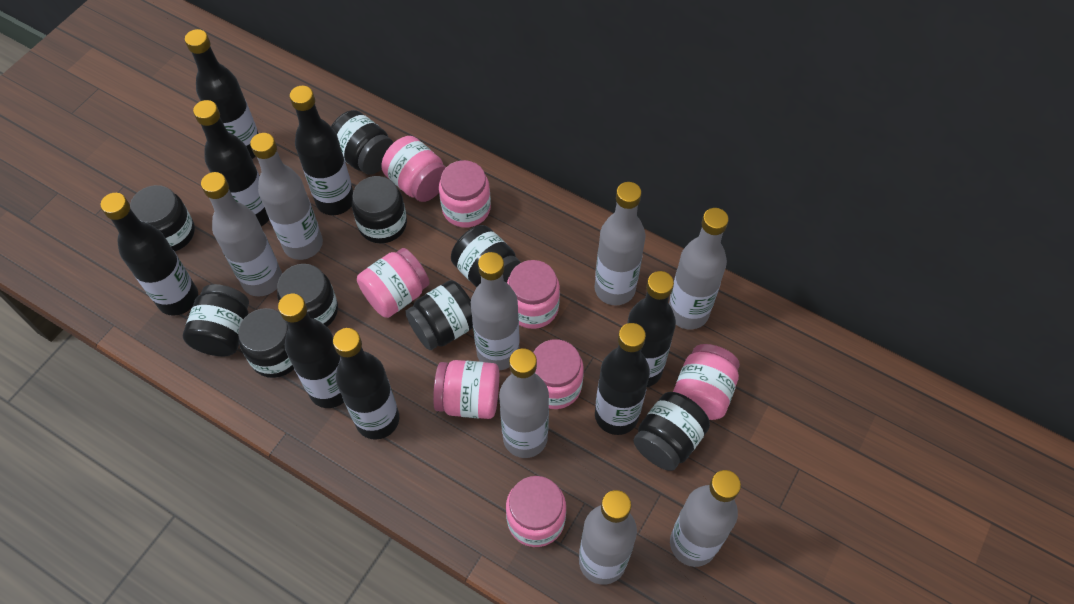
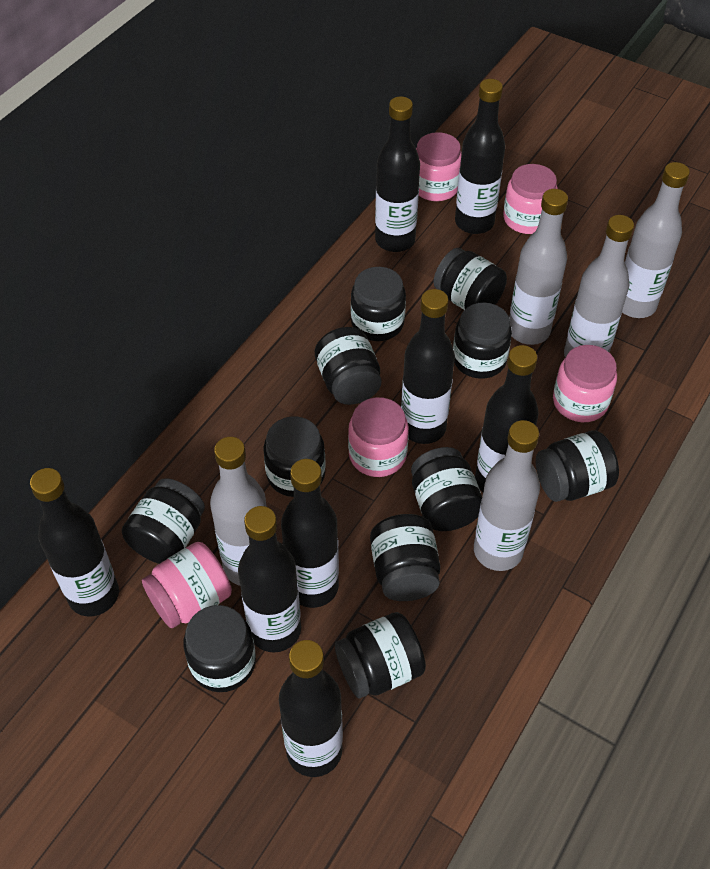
black jar: [130,185,195,251] [183,284,249,357] [238,308,294,378] [277,264,338,327] [331,110,393,175] [352,176,407,244] [405,280,473,350] [451,225,521,287] [633,392,710,471] = 9 -> [122,478,205,564] [183,605,256,692] [263,417,326,497] [315,327,382,405] [335,612,426,698] [351,267,406,341] [370,514,440,601] [411,447,482,531] [433,248,507,310] [453,302,512,379] [536,430,619,502] = 11
grey bottle: [201,172,282,297] [250,133,323,260] [471,252,520,370] [499,348,549,458] [579,490,637,585] [595,182,645,306] [669,208,729,329] [670,470,741,567] = 8 -> [210,437,267,586] [474,420,540,571] [509,189,568,345] [564,215,634,358] [622,162,690,318] = 5
pink jar: [357,248,430,318] [381,136,446,202] [433,360,499,419] [439,160,491,228] [506,476,566,547] [507,260,560,329] [533,339,584,409] [673,344,740,420] = 8 -> [142,542,232,628] [348,397,409,477] [416,132,462,201] [503,164,558,234] [553,345,617,422] = 5

